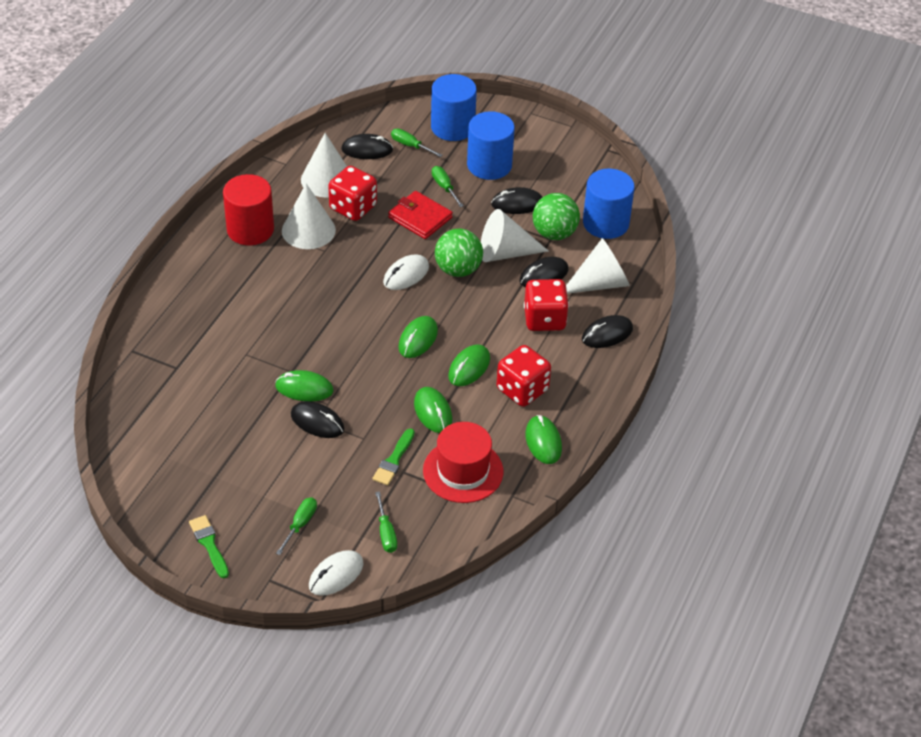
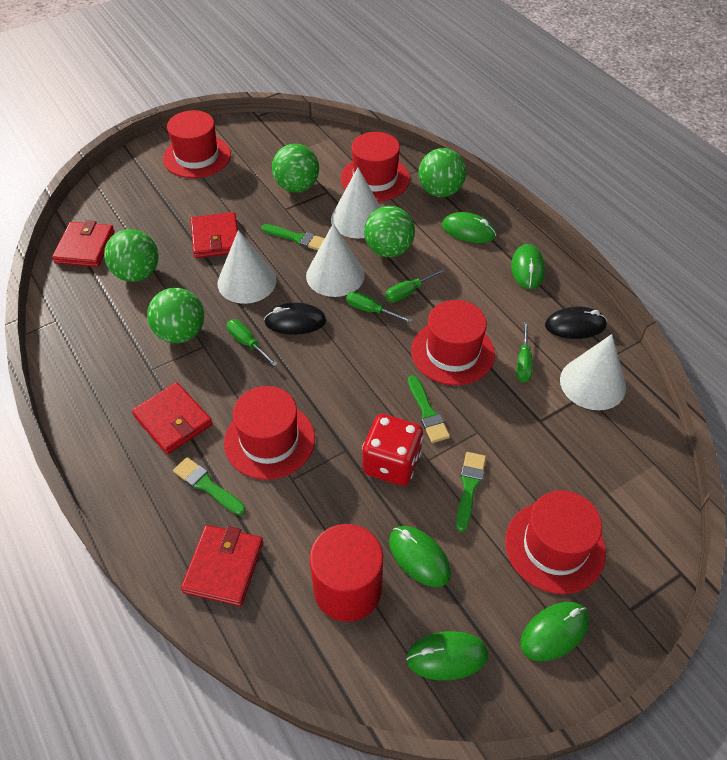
black mouse: [291,401,344,438] [341,134,393,159] [491,187,542,214] [519,257,568,288] [582,315,633,348] = 5 -> [264,303,326,335] [545,307,607,339] = 2
blue cylinder: [431,74,477,141] [467,111,515,180] [583,169,635,239] = 3 -> none = 0
green ball: [435,228,483,277] [533,193,580,240] = 2 -> [104,229,159,282] [147,288,204,343] [272,144,319,193] [364,206,415,257] [418,148,466,197] = 5
green brush: [189,515,229,578] [372,428,415,485] = 2 -> [173,457,246,515] [262,224,325,250] [408,375,450,443] [456,452,486,532] = 4
red dice: [328,166,377,221] [497,345,551,407] [524,279,569,331] = 3 -> [362,414,423,486] = 1
red hat: [423,422,503,503] = 1 -> [163,110,231,178] [224,386,315,480] [341,132,410,201] [411,300,495,386] [505,490,606,594] = 5
red wallet: [388,191,453,239] = 1 -> [52,220,115,267] [132,382,213,454] [181,525,263,606] [190,212,238,258] = 4
white mouse: [309,550,363,596] [383,255,429,290] = 2 -> none = 0

